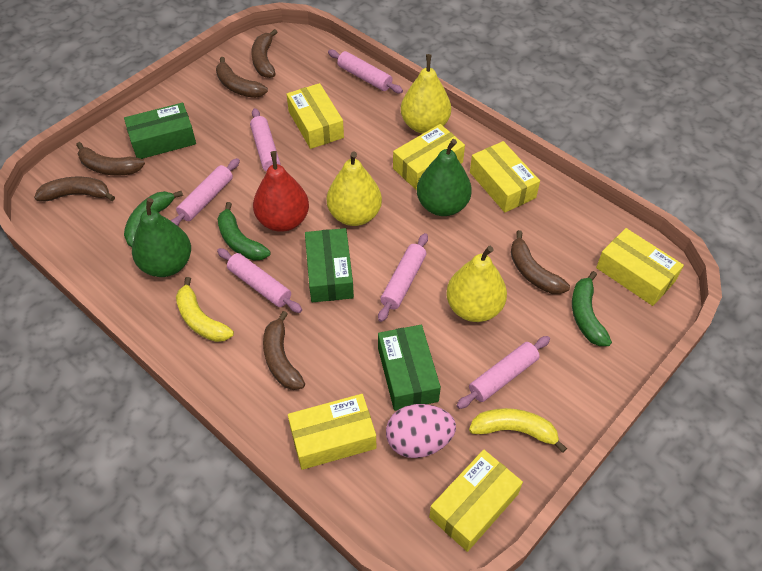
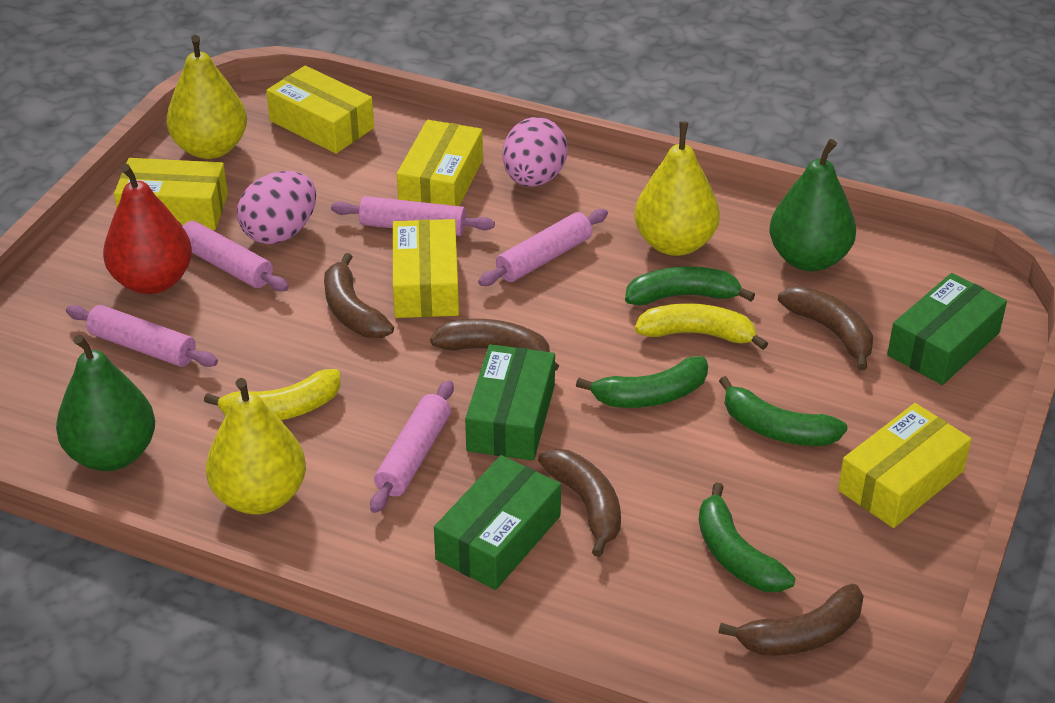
brown banana: [34,177,115,201] [76,142,145,176] [216,57,268,98] [251,29,277,78] [263,311,305,390] [510,230,570,294] = 6 -> [324,253,394,338] [430,319,559,371] [538,449,621,557] [719,584,864,656] [778,286,873,370] = 5
green banana: [124,191,183,247] [217,202,271,261] [572,271,612,346] = 3 -> [576,356,708,408] [625,266,755,305] [699,482,795,592] [719,376,848,446] = 4
pink egg: [386,404,456,458] = 1 -> [237,171,316,244] [503,117,568,187] = 2
pink rolling pin: [171,158,240,226] [217,248,302,313] [250,108,280,172] [328,50,403,93] [378,233,428,322] [457,336,550,409] = 6 -> [66,305,218,367] [177,220,289,291] [331,196,495,236] [370,380,454,513] [478,209,608,286] = 5
yellow box: [287,83,344,149] [288,394,376,470] [393,124,465,190] [429,450,523,552] [470,141,540,212] [596,228,684,306] = 6 -> [114,158,228,230] [266,66,374,154] [393,219,459,318] [397,120,483,206] [838,403,971,528] = 5

